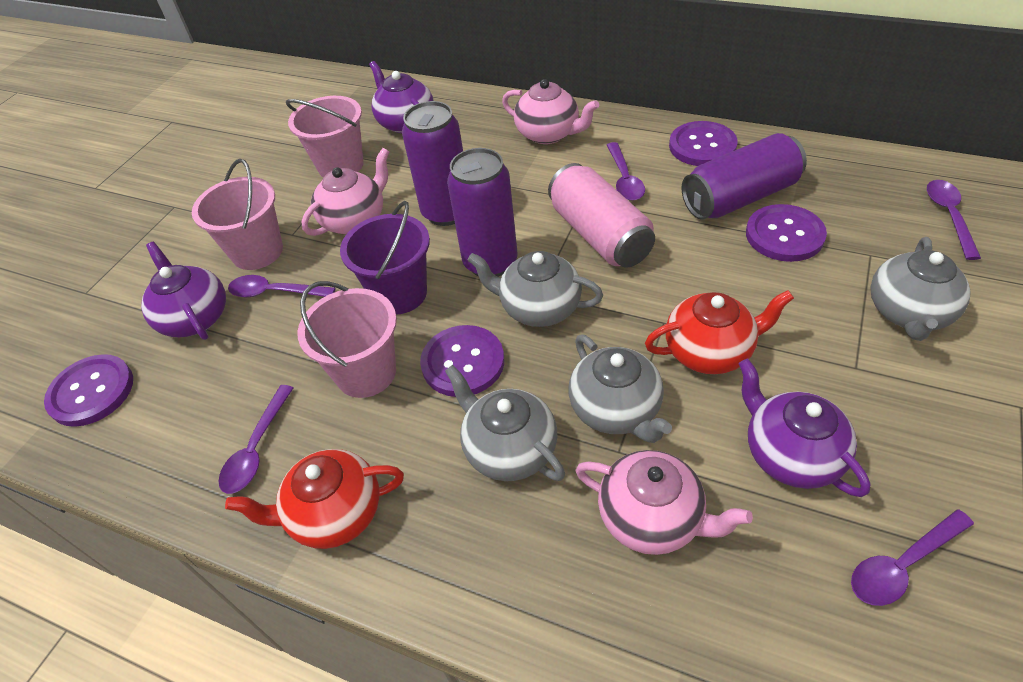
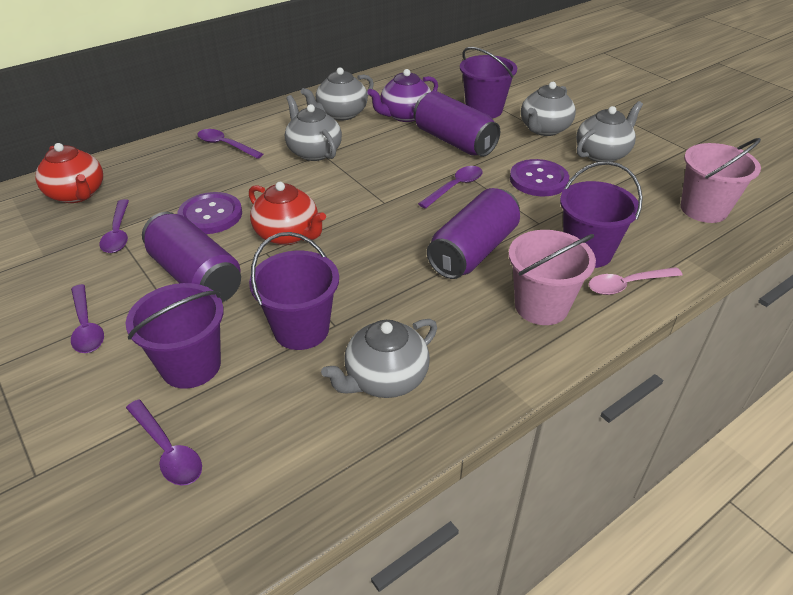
grey teapot: [445,365,565,481] [468,251,603,327] [569,334,672,443] [871,237,971,341] = 4 -> [285,95,342,161] [301,68,374,120] [321,319,437,398] [521,82,576,136] [576,101,643,162] = 5
pink bucket: [192,159,283,270] [286,96,364,178] [297,281,397,398] = 3 -> [508,230,596,325] [681,138,761,223] = 2
pink can: [548,163,655,268] = 1 -> none = 0
pink spoon: none = 0 -> [589,267,683,295] = 1
pink teapot: [302,148,389,236] [502,79,599,144] [576,450,753,555] = 3 -> none = 0
purple bucket: [340,201,430,315] = 1 -> [126,283,224,389] [249,232,339,350] [460,47,517,118] [560,161,643,268] = 4
purple button: [44,354,133,427] [420,325,504,397] [669,121,738,166] [746,204,827,262] = 4 -> [177,192,242,234] [510,159,569,196] = 2
purple teapot: [141,242,226,340] [369,61,434,133] [738,359,871,497] = 3 -> [367,69,438,122] = 1

